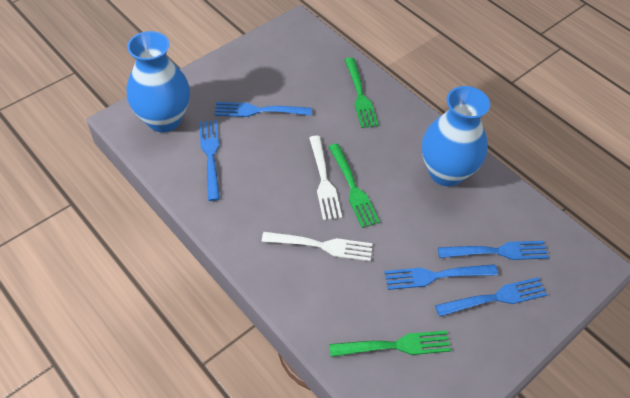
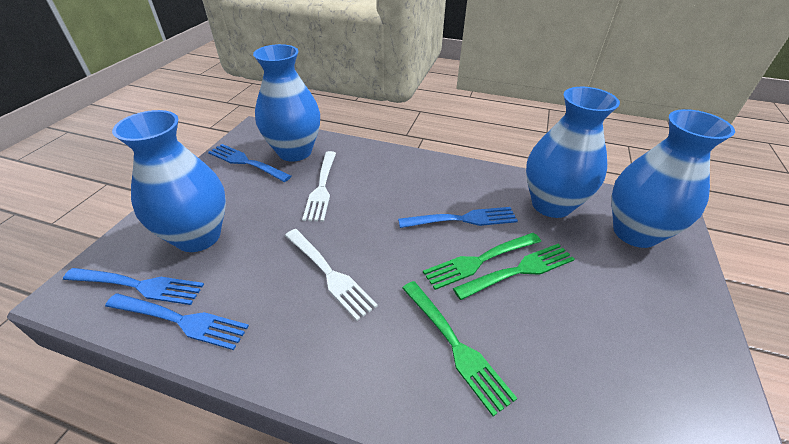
blue fork: [199,120,220,201] [215,102,312,117] [384,264,498,290] [435,277,547,317] [438,241,549,260] = 5 -> [63,268,204,305] [105,293,249,350] [208,144,291,182] [398,207,518,228] = 4
blue vase: [127,31,190,133] [422,86,490,187] = 2 -> [112,110,226,252] [253,44,320,162] [526,87,620,218] [612,109,735,248] = 4

